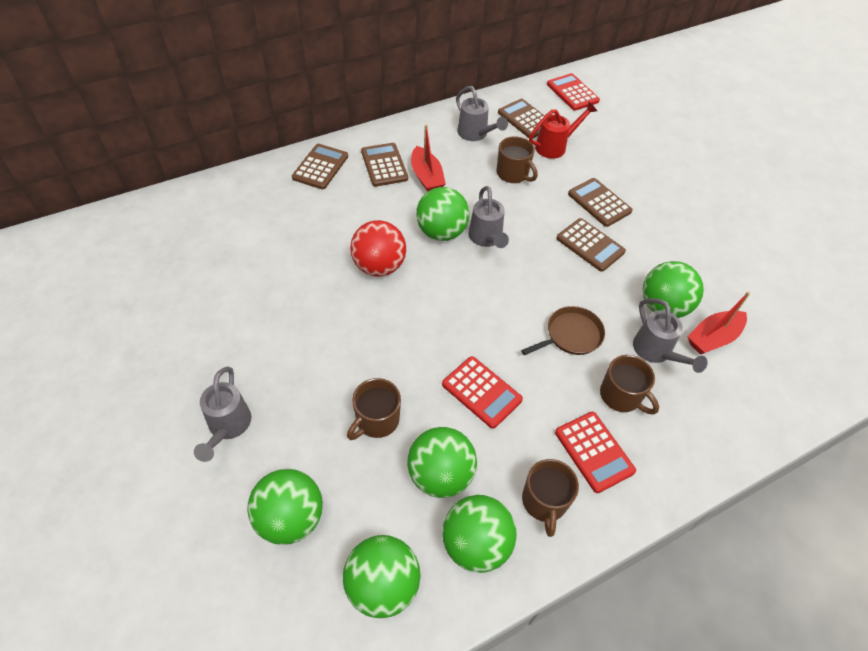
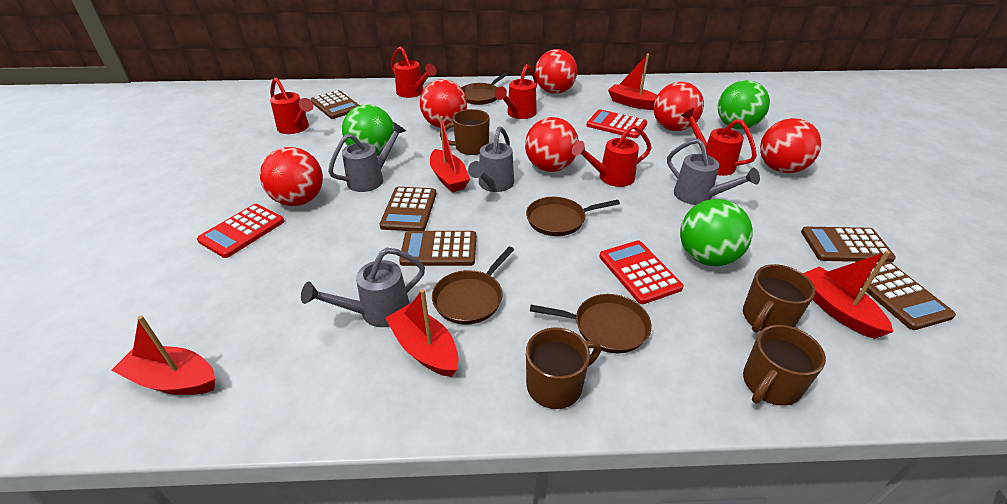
brown pan: [521,306,605,355] = 1 -> [432,247,514,325] [461,73,508,105] [526,197,620,236] [530,294,652,353] = 4
green ball: [247,469,323,545] [343,535,421,618] [407,427,477,498] [416,187,470,241] [442,495,517,573] [643,261,704,318] = 6 -> [342,104,394,156] [680,199,753,266] [718,80,770,129] = 3
red ball: [350,220,406,277] = 1 -> [260,147,323,206] [420,79,467,128] [525,117,579,172] [535,49,577,94] [654,82,704,131] [760,118,821,173] = 6
red boat: [411,125,446,192] [687,292,750,355] = 2 -> [111,315,215,395] [385,289,459,377] [430,116,470,192] [608,54,657,110] [803,251,893,339] = 5
red watering can: [529,102,597,159] = 1 -> [270,78,313,134] [391,46,437,98] [494,64,537,119] [572,124,652,187] [681,108,757,176] = 5

